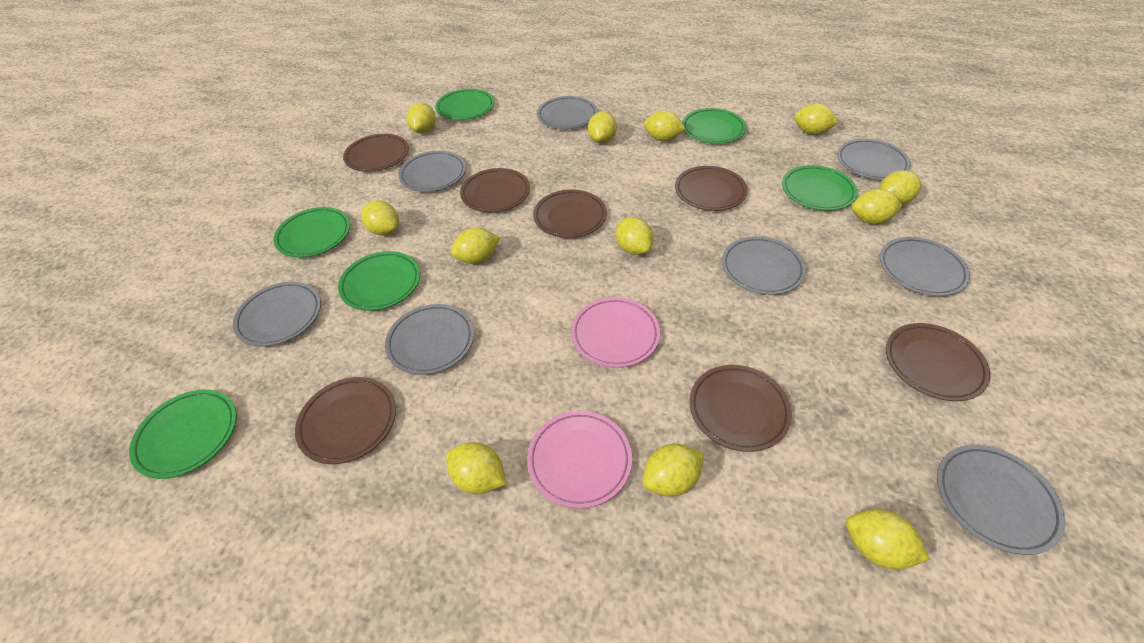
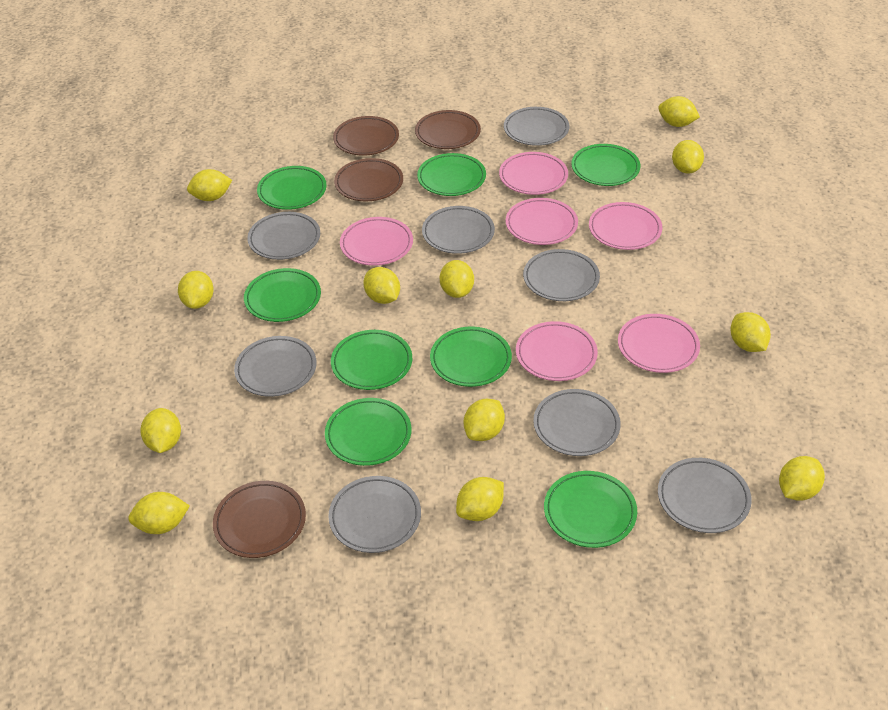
brown plate: [295,377,396,464] [343,134,409,172] [460,168,530,212] [533,189,607,238] [675,166,748,211] [689,365,792,452] [886,323,991,401] = 7 -> [213,481,306,558] [333,116,399,155] [334,158,403,201] [415,110,481,149] = 4
green plate: [129,389,236,479] [273,207,350,258] [338,251,420,311] [435,89,494,120] [682,108,746,144] [782,165,858,211] = 6 -> [244,268,321,322] [257,166,327,210] [325,398,411,466] [331,330,412,390] [417,153,486,196] [430,326,512,387] [544,471,637,548] [571,144,641,186] = 8
pink plate: [527,411,632,509] [571,297,660,368] = 2 -> [340,217,413,266] [499,152,568,195] [506,198,578,245] [516,321,598,381] [589,202,662,250] [618,314,700,373] = 6

